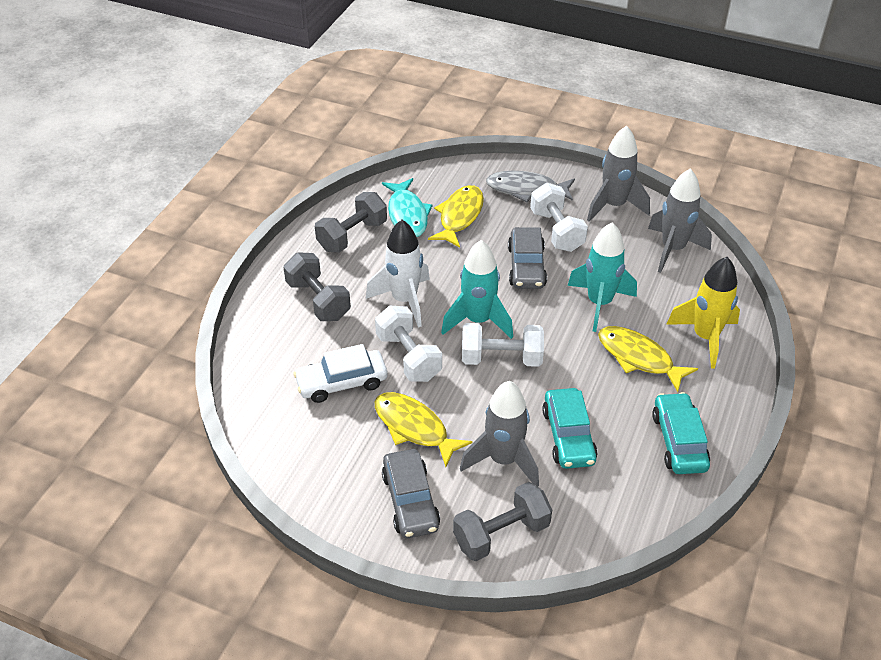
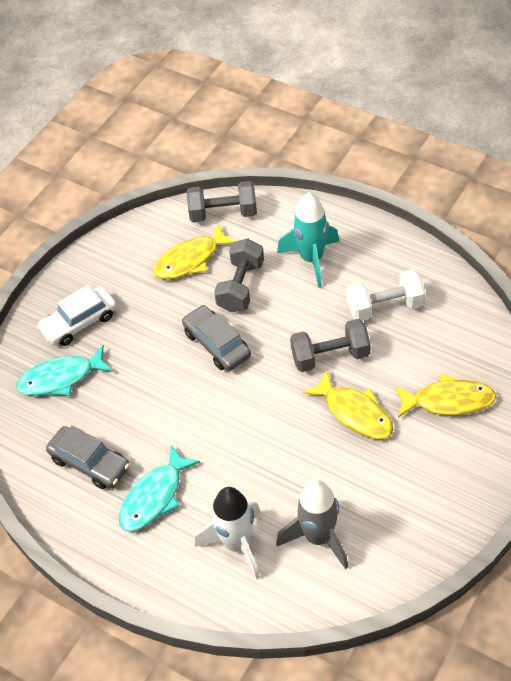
grey fish: [486,171,575,202] = 1 -> none = 0
grey rocket: [460,381,539,486] [587,126,650,222] [648,168,712,273] = 3 -> [276,479,348,569] = 1
turquoise car: [542,388,598,469] [652,392,710,474] = 2 -> none = 0
turquoise fish: [382,178,433,237] = 1 -> [16,345,113,396] [118,445,200,532] = 2
turquoise rocket: [441,240,513,339] [567,222,637,332] = 2 -> [277,192,339,288] = 1
white dumbbell: [375,306,442,382] [462,323,544,367] [530,183,588,252] = 3 -> [347,269,425,321] = 1
yellow rocket: [666,257,740,369] = 1 -> none = 0

